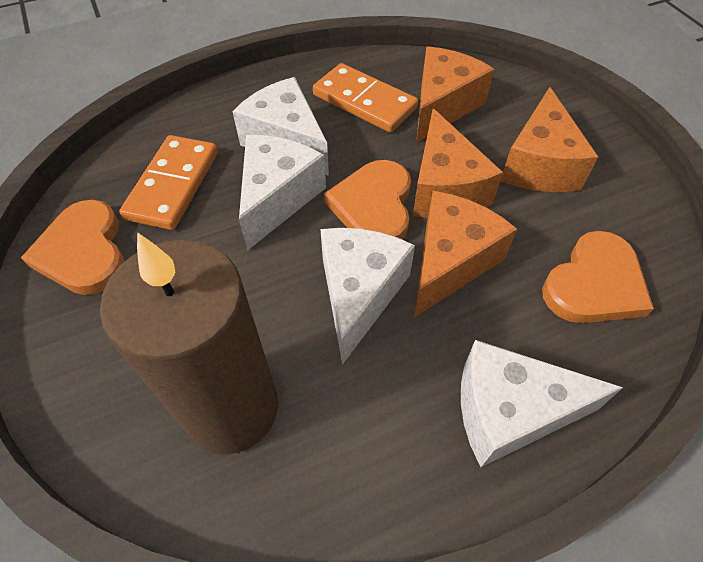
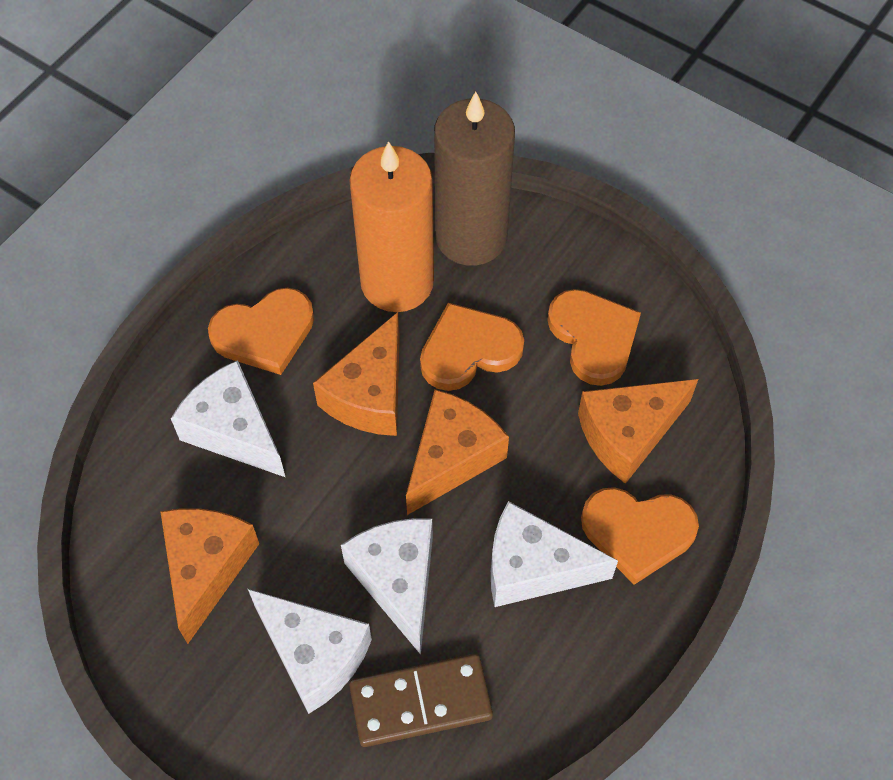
brown domino: none = 0 -> [349,654,493,747] = 1
orange candle: none = 0 -> [349,141,434,312] = 1
orange domino: [119,135,218,230] [313,63,418,133] = 2 -> none = 0
orange heart: [21,200,125,295] [324,160,411,240] [542,231,654,323] = 3 -> [208,288,314,375] [420,303,524,391] [547,289,641,386] [581,487,699,585] = 4

